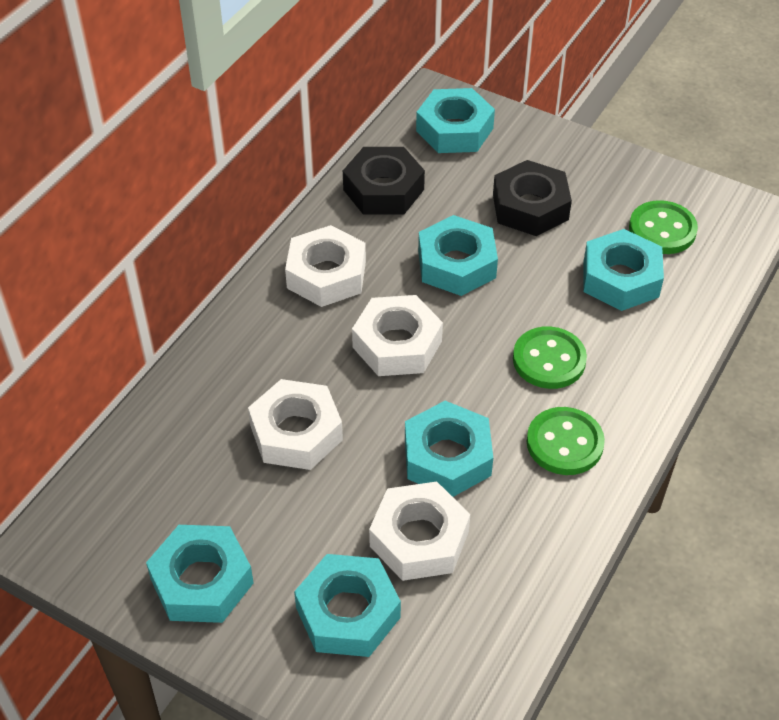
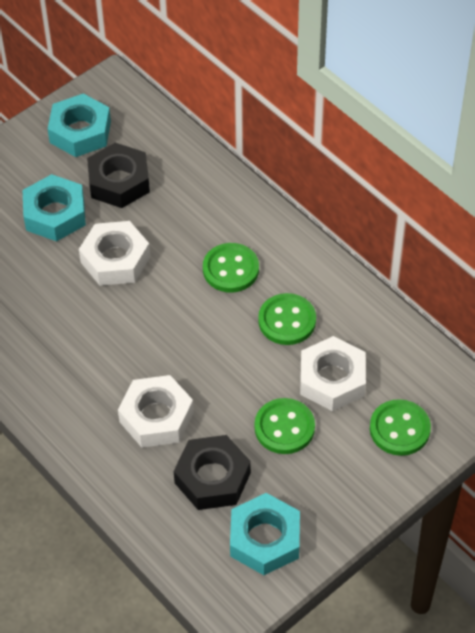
green button: [513,326,587,389] [527,407,605,475] [629,200,698,254] = 3 -> [203,243,259,292] [254,398,315,454] [258,293,316,345] [370,399,431,456] = 4
turquoise nut: [146,525,254,623] [294,554,401,657] [405,401,493,497] [416,88,495,153] [418,215,498,296] [584,229,664,311] = 6 -> [23,174,86,241] [47,94,111,157] [230,493,300,575] = 3
white nut: [248,379,343,470] [285,225,366,307] [352,295,443,376] [369,481,470,581] = 4 -> [79,221,150,286] [118,375,194,448] [300,336,366,411] = 3

